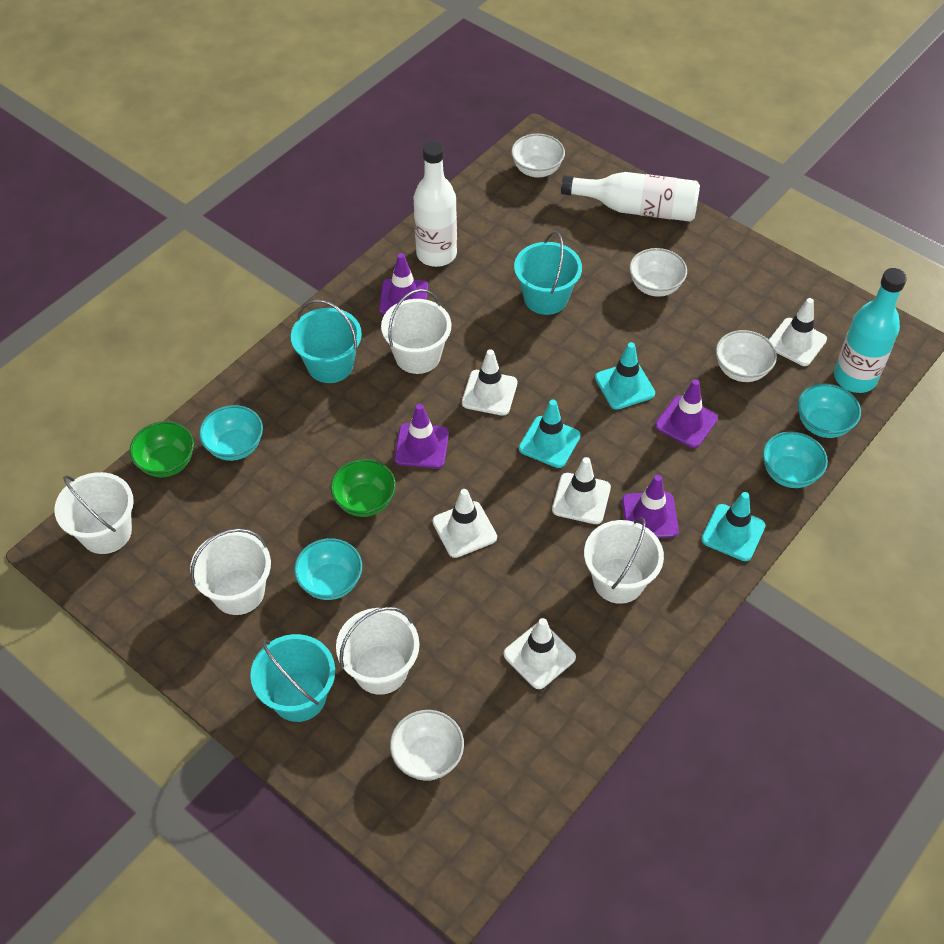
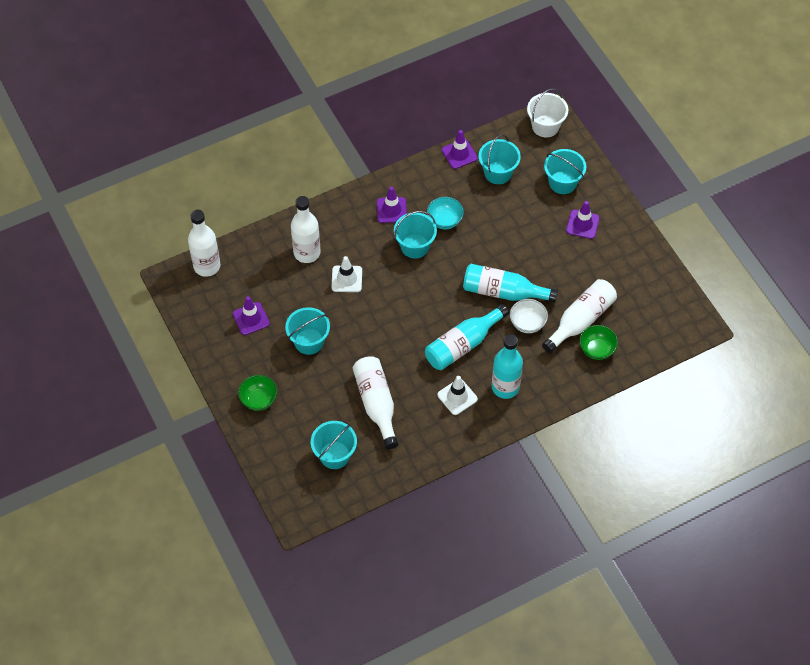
turquoise bottle: [834,268,907,393] = 1 -> [425,304,509,370] [463,264,558,303] [492,334,523,399] = 3
turquoise bowl: [199,405,263,461] [294,538,362,600] [763,431,828,488] [798,384,861,438] = 4 -> [427,197,464,230] = 1
turquoise bucket: [250,634,335,722] [291,299,362,383] [514,231,582,315] = 3 -> [285,307,330,355] [311,421,357,469] [394,211,437,259] [479,134,521,184] [544,149,586,194] = 5
turquoise traffic cone: [519,400,581,468] [595,342,655,410] [701,492,765,561] = 3 -> none = 0
white bottle: [414,141,457,267] [561,172,700,222] = 2 -> [188,210,220,277] [291,196,320,263] [353,356,398,449] [542,279,617,354] = 4
white bowl: [390,710,464,781] [511,134,565,178] [629,248,687,297] [716,330,777,382] = 4 -> [510,299,548,333] = 1
white bucket: [54,472,134,554] [190,528,271,615] [336,607,419,695] [381,289,451,374] [584,517,664,604] = 5 -> [527,88,568,137] = 1
white traffic cone: [433,489,497,558] [462,349,517,416] [504,618,576,689] [552,457,611,524] [769,298,827,366] = 5 -> [331,256,362,292] [437,376,478,415] = 2

